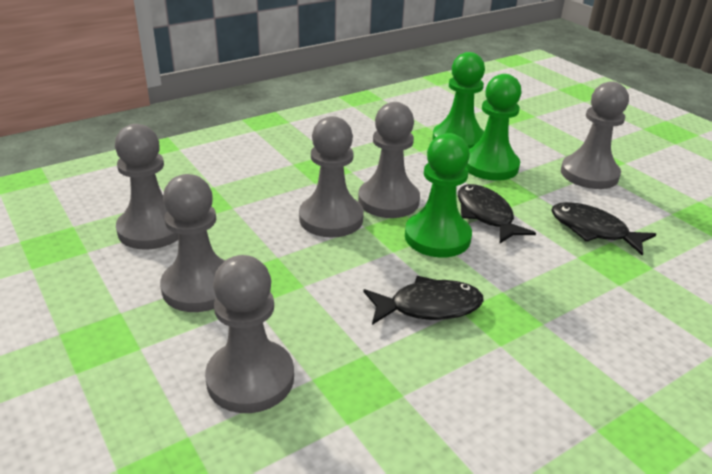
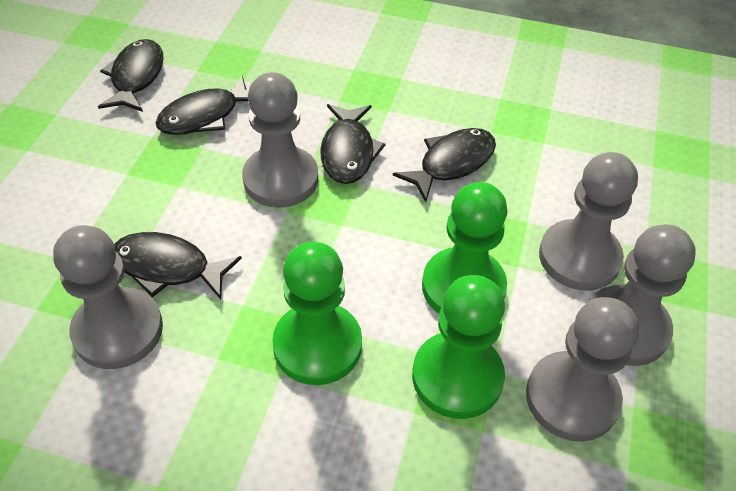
black fish: [364,276,484,325] [458,184,536,243] [551,202,656,256] = 3 -> [98,39,164,112] [114,232,242,299] [156,76,249,135] [320,104,386,184] [393,128,496,202] = 5
grey pawn: [115,124,178,250] [160,174,225,312] [205,255,294,413] [299,116,364,237] [358,102,420,218] [561,81,629,189] = 6 -> [53,225,163,369] [242,72,318,208] [526,297,639,442] [539,152,638,291] [587,224,696,366] = 5

